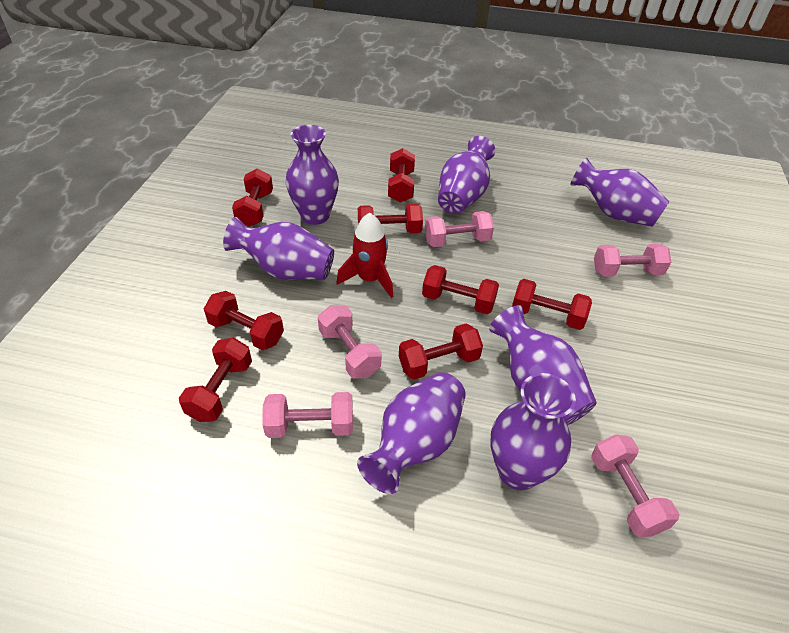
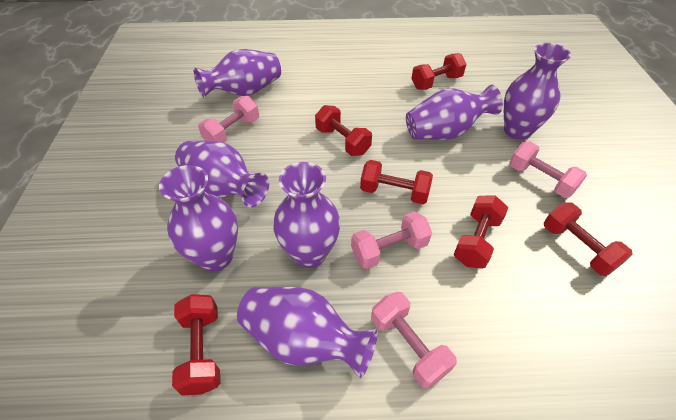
pink dumbbell: [262,392,353,438] [318,305,382,379] [425,211,494,247] [591,434,679,537] [594,244,671,277] = 5 -> [198,96,259,143] [351,211,432,269] [371,292,457,389] [509,142,587,198] = 4
red dumbbell: [179,338,252,422] [204,291,284,350] [232,168,273,227] [358,204,423,233] [388,148,415,203] [399,324,483,380] [422,265,499,314] [512,279,592,330] = 8 -> [172,294,220,396] [315,105,372,156] [360,160,433,204] [411,53,466,90] [453,195,508,269] [544,202,633,276] = 6
red rocket: [337,213,393,298] = 1 -> none = 0

